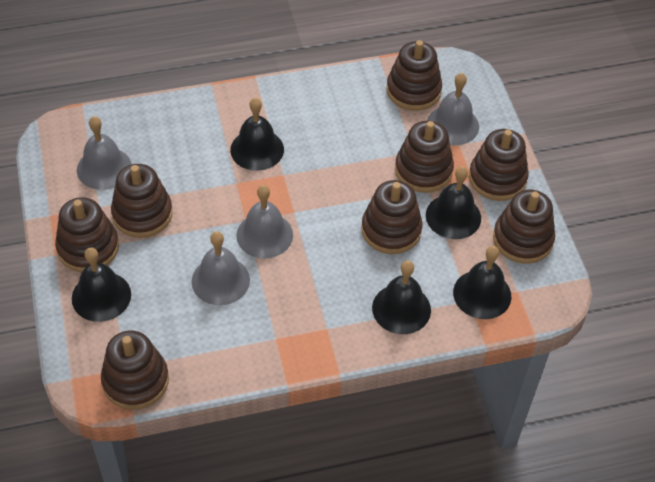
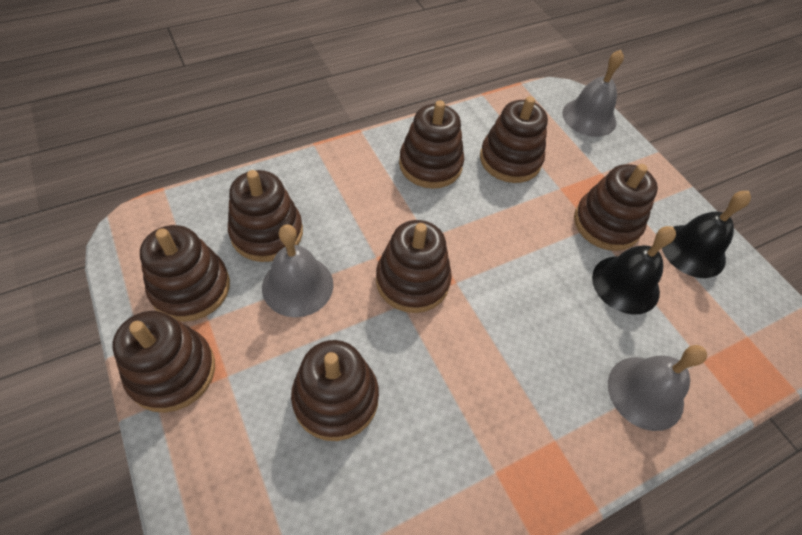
black bell: [72,247,131,322] [230,98,284,171] [372,261,431,334] [426,166,481,239] [453,246,511,319] = 5 -> [592,226,676,315] [662,191,751,278] = 2
grey bell: [77,116,132,190] [191,231,250,305] [236,185,293,258] [427,73,479,145] = 4 -> [262,225,334,317] [562,50,624,137] [608,345,707,431] = 3

